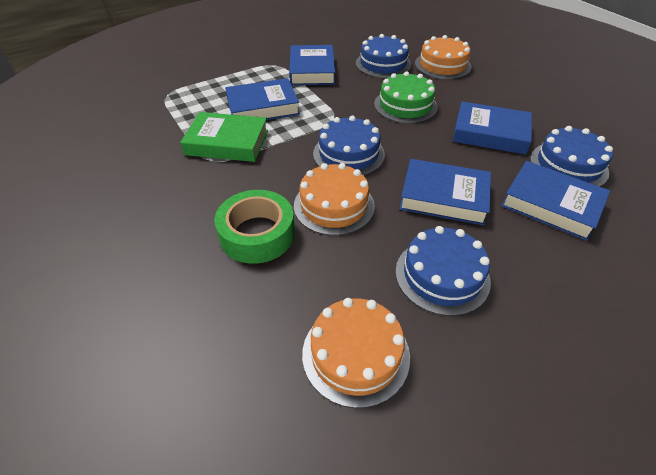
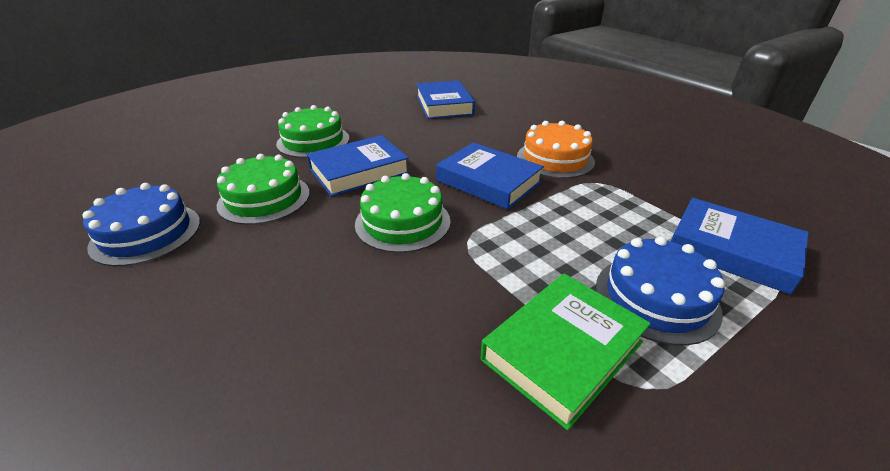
blue book: [225,78,300,120] [289,45,335,85] [399,159,491,225] [453,101,532,155] [501,161,610,241] = 5 -> [307,135,409,197] [416,81,475,119] [436,142,544,210] [671,198,809,295] = 4
blue cake: [313,115,385,175] [356,34,411,78] [396,226,491,316] [530,126,613,187] = 4 -> [82,183,200,266] [596,236,725,345] = 2
green cake: [374,71,438,123] = 1 -> [217,154,310,225] [276,105,350,158] [355,173,450,253] = 3
green tape: [214,190,295,264] = 1 -> none = 0
orange cake: [294,163,375,236] [302,298,410,408] [415,35,472,79] = 3 -> [517,121,595,178] = 1

